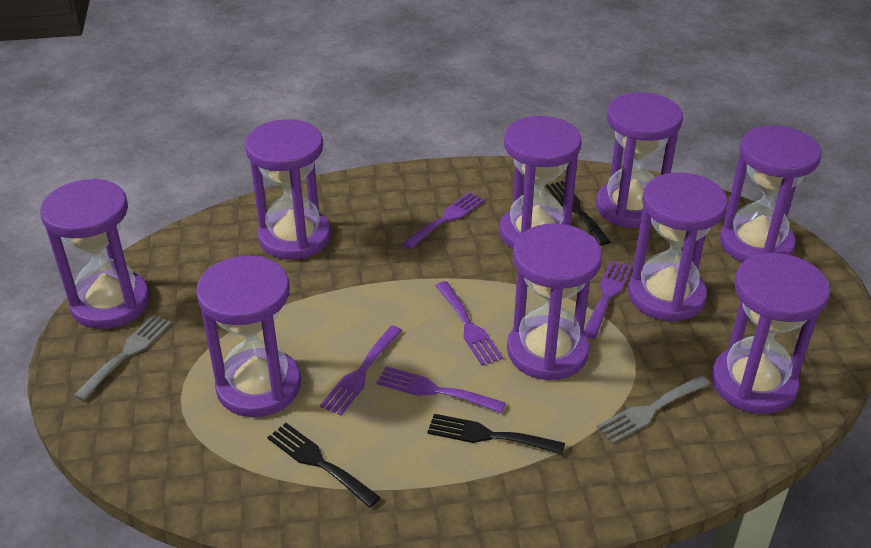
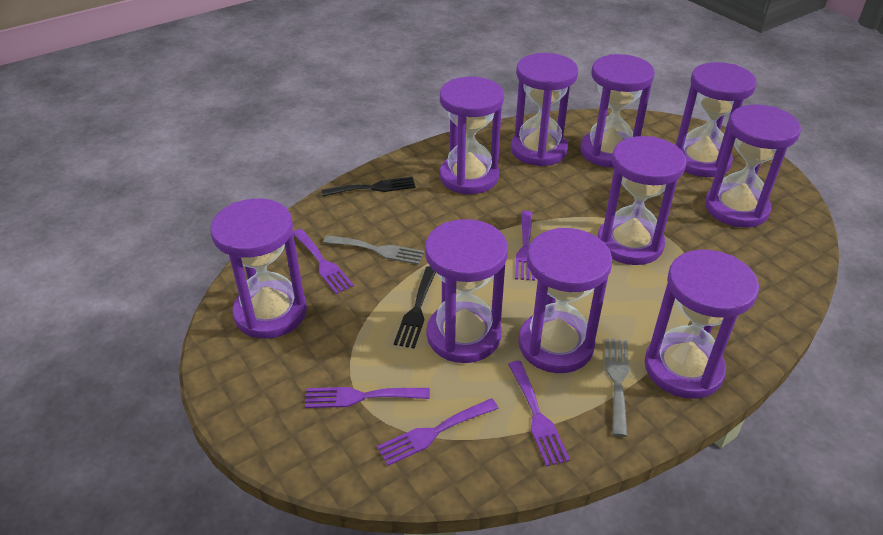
black fork: [267,423,380,508] [428,414,565,455] [546,181,611,246] = 3 -> [321,177,416,196] [394,266,436,349] = 2
purple hourglass: [40,179,150,329] [196,255,301,417] [245,119,331,259] [500,116,582,249] [507,223,602,381] [596,92,683,228] [628,172,728,322] [712,253,830,414] [720,125,822,262] = 9 -> [210,199,307,339] [425,219,508,363] [440,77,504,194] [511,53,578,166] [518,228,612,373] [580,54,655,168] [598,136,687,265] [645,249,759,399] [676,62,757,177] [705,105,801,228] = 10

